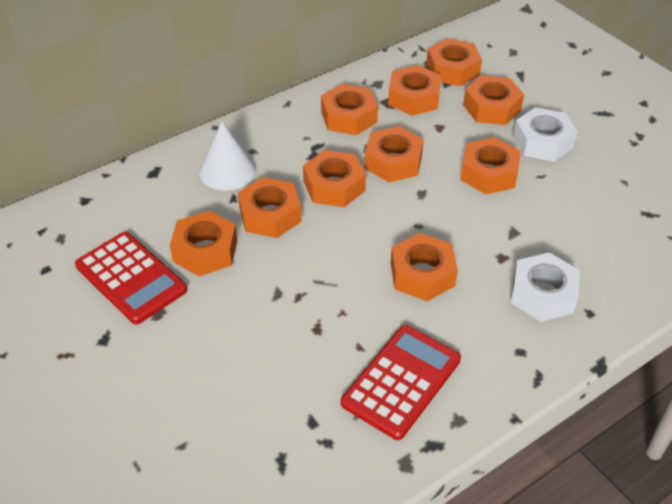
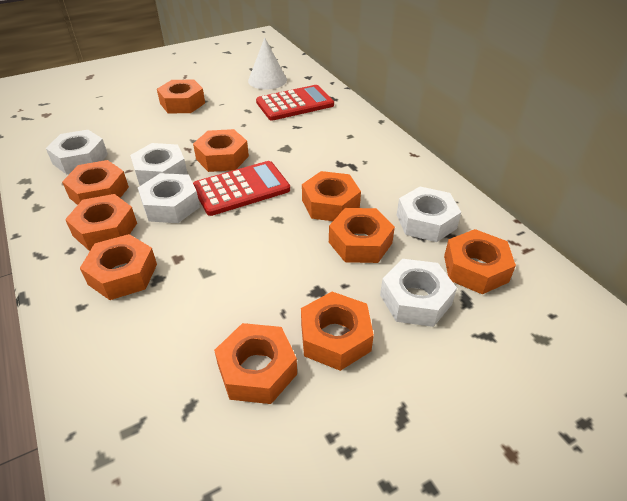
white nut: [510,252,580,322] [513,107,577,162] = 2 -> [46,130,108,174] [130,143,188,186] [138,173,200,223] [380,259,457,327] [397,187,461,242] = 5

